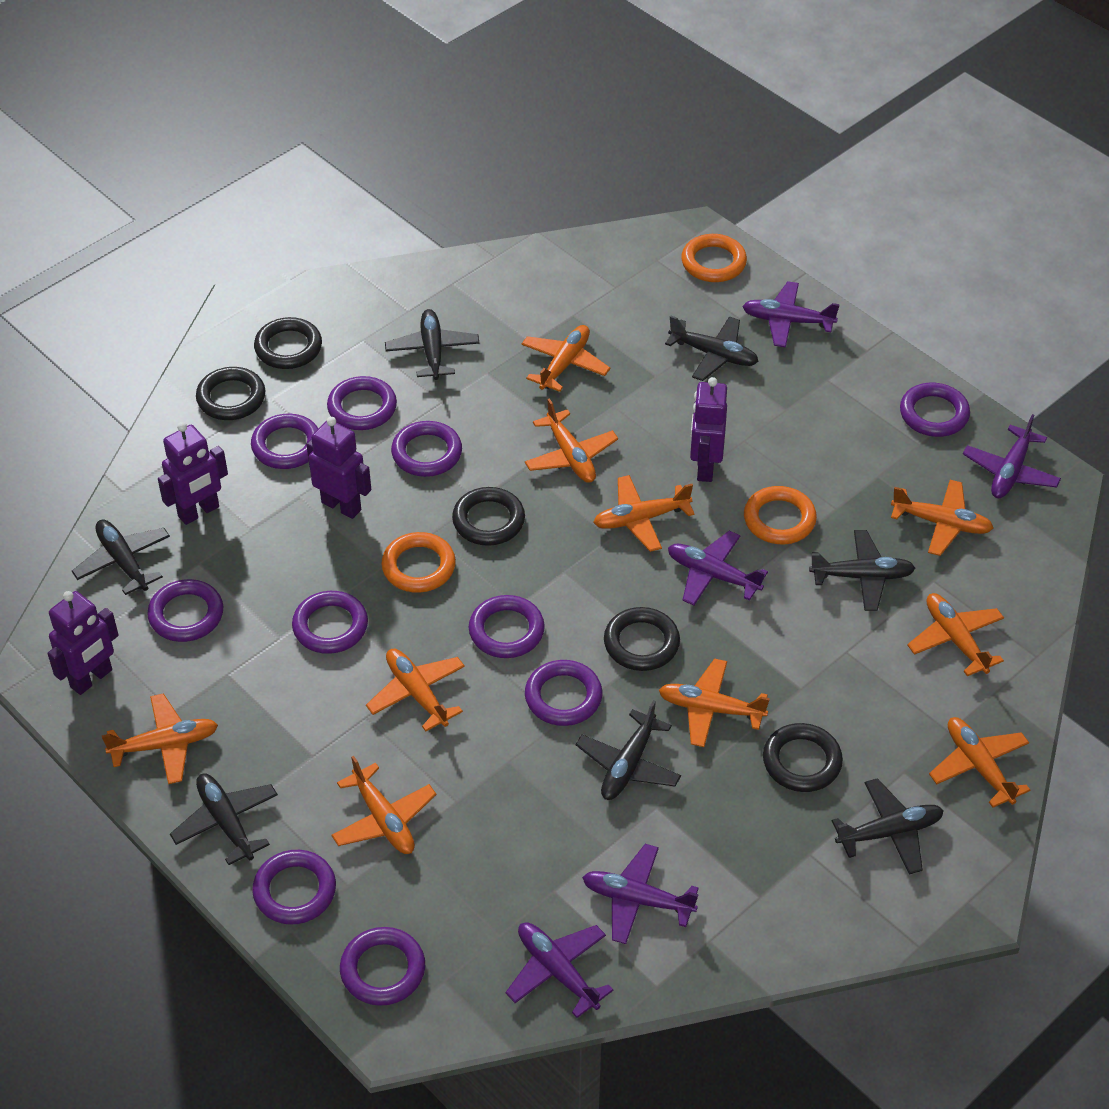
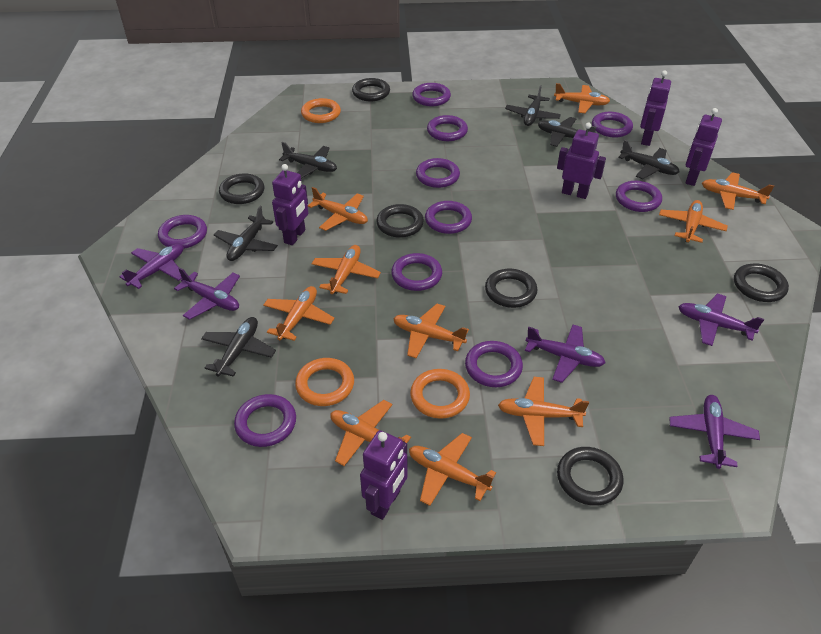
black plane: [72,520,170,595] [170,774,278,865] [385,309,479,380] [576,700,681,800] [665,315,759,381] [809,530,915,611] [832,778,944,874] = 7 -> [201,317,276,377] [214,206,278,261] [279,142,337,178] [505,85,561,126] [538,117,596,147] [618,140,680,179] = 6
black ring: [196,367,265,420] [254,317,322,369] [452,487,525,546] [604,607,680,671] [763,723,843,792] = 5 -> [219,173,264,204] [352,78,390,101] [376,204,424,238] [485,269,537,308] [557,447,623,506] [734,264,789,302] = 6
purple robot: [47,591,119,695] [158,422,228,525] [306,417,371,519] [690,377,727,482] = 4 -> [272,164,308,245] [360,430,408,520] [557,122,606,199] [640,71,671,146] [685,108,722,186] = 5

